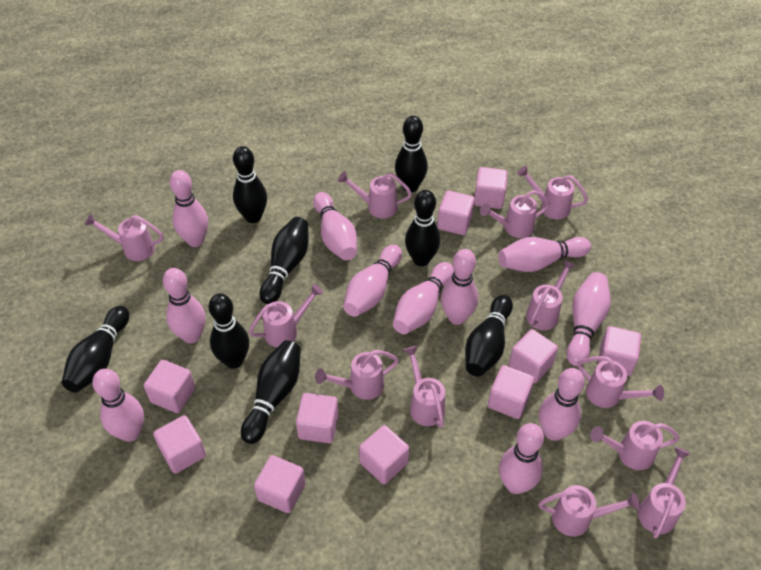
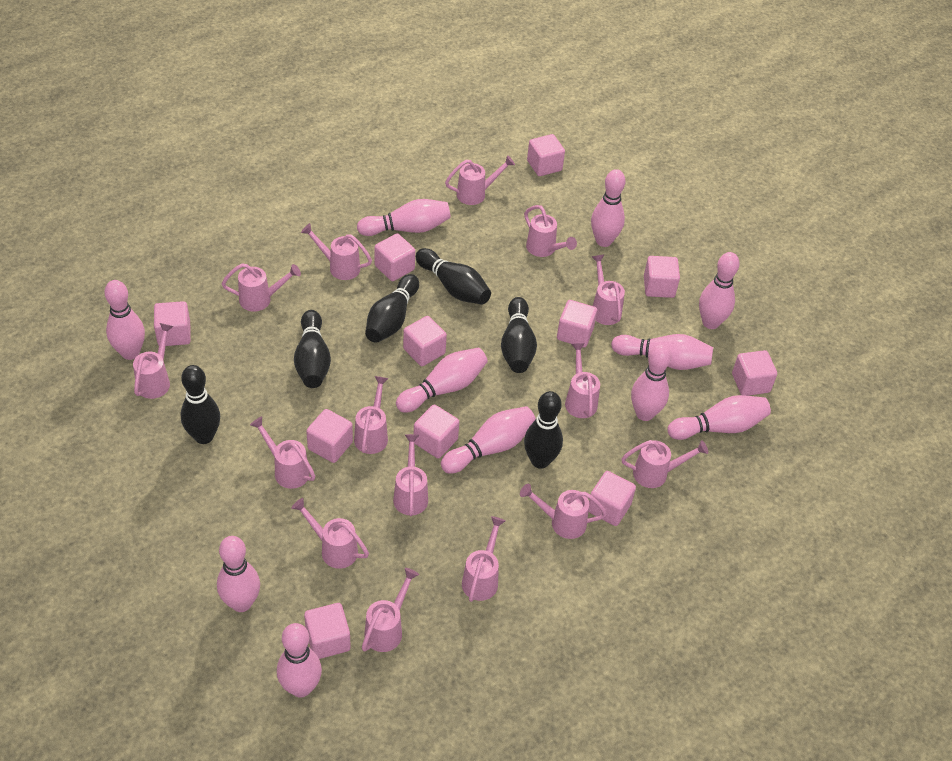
black bowling pin: [62,306,129,393] [209,293,249,369] [233,146,267,223] [241,340,301,444] [260,217,309,304] [395,116,428,192] [405,190,440,266] [465,295,513,377] = 8 -> [181,365,220,444] [294,310,331,388] [365,274,419,343] [416,248,491,305] [501,297,537,373] [524,391,563,469] = 6
pink cube: [144,360,196,413] [153,415,206,474] [254,455,306,513] [296,393,339,443] [359,425,409,484] [437,190,475,235] [474,167,508,209] [488,365,534,419] [509,329,558,384] [598,326,641,376] = 10 -> [154,301,191,346] [304,603,351,659] [306,409,353,463] [374,233,415,281] [403,316,447,366] [414,404,459,458] [527,134,565,176] [557,300,597,347] [589,471,636,526] [644,256,680,298] [732,350,777,396] = 11
pink watering can: [85,214,164,261] [249,284,323,347] [315,350,399,400] [338,171,412,218] [404,346,445,428] [480,190,550,238] [517,166,588,219] [526,259,576,330] [539,485,640,537] [578,356,664,408] [590,421,679,470] [638,447,691,538] = 12 -> [133,323,173,399] [222,263,301,312] [250,416,315,489] [291,498,369,569] [301,223,372,280] [354,376,389,454] [362,568,419,652] [393,434,428,516] [445,155,515,205] [462,516,506,602] [520,484,607,539] [524,205,577,257] [565,343,600,418] [592,254,625,325] [621,440,708,488] = 15

